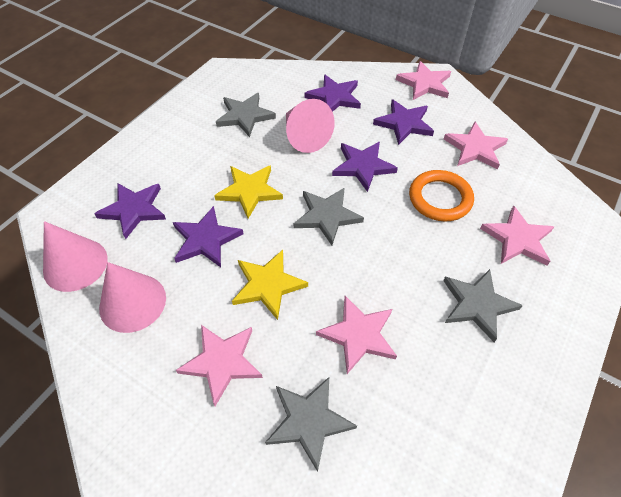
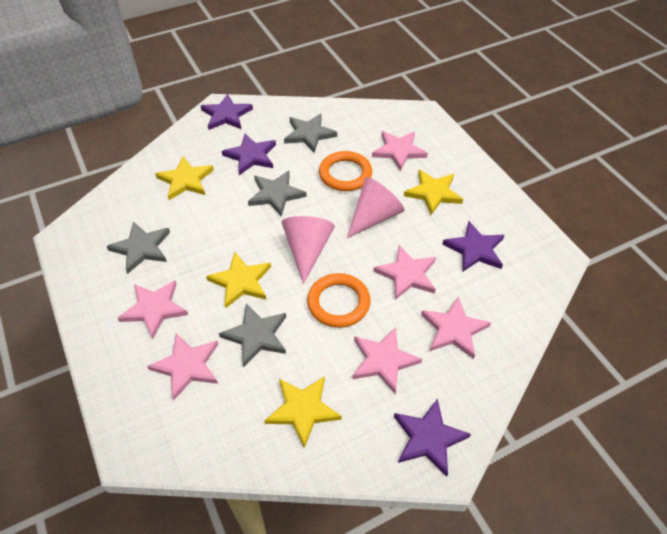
orange ring: [409,170,474,222] = 1 -> [307,273,371,328] [319,151,372,191] = 2
pink cone: [43,221,108,292] [99,262,166,333] [286,99,335,153] = 3 -> [281,216,335,284] [347,177,405,238] = 2
pink star: [176,325,263,406] [316,296,397,374] [396,61,451,100] [444,122,508,170] [480,205,554,266] = 5 -> [118,280,188,339] [147,333,218,401] [352,327,422,394] [372,131,428,171] [373,245,436,300] [421,297,491,359] = 6
purple star: [94,183,166,239] [173,206,244,267] [304,75,361,112] [332,142,398,192] [373,99,434,145] = 5 -> [201,94,253,130] [222,134,276,175] [394,399,471,477] [443,221,504,272] = 4
yellow star: [214,165,283,219] [232,250,308,320] = 2 -> [155,156,214,200] [206,252,271,309] [264,376,342,448] [404,170,463,215] = 4

